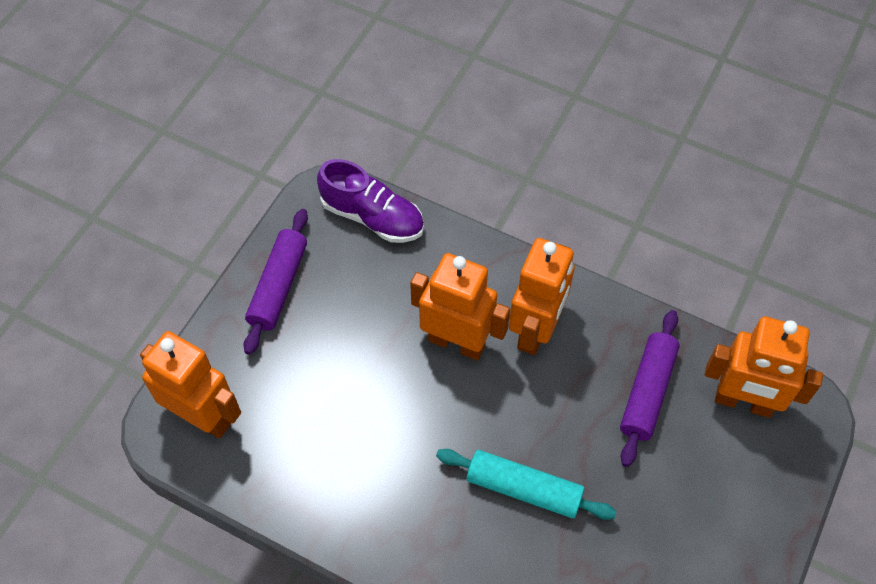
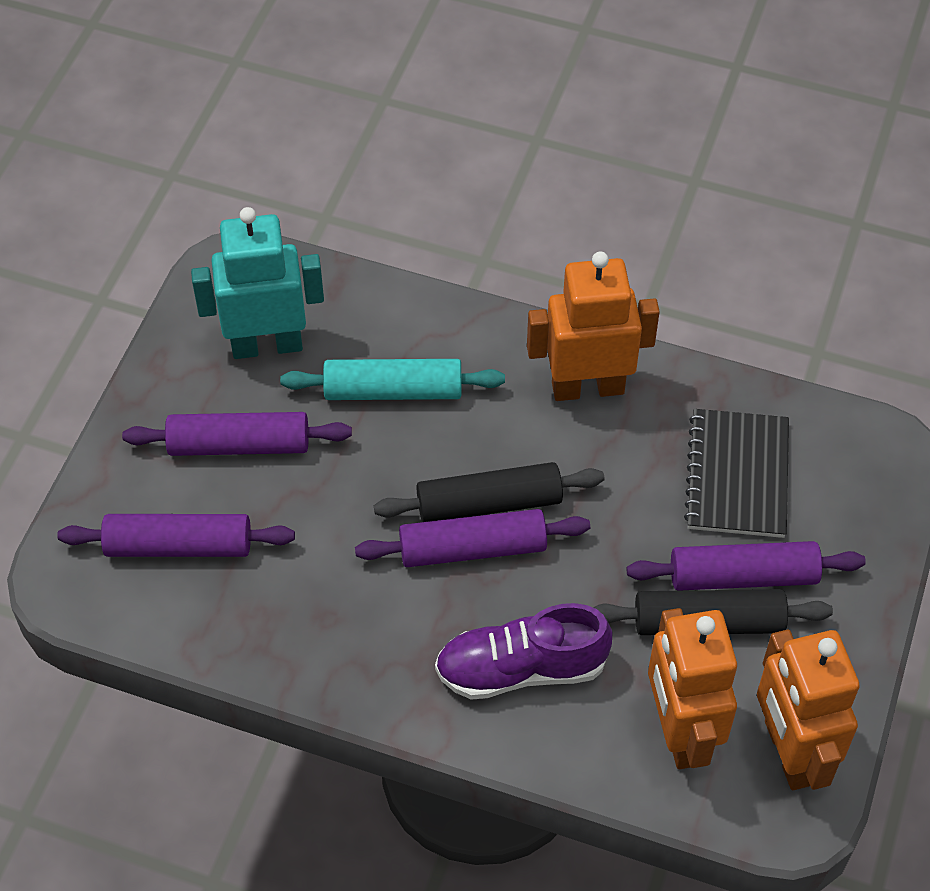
black notebook: none = 0 -> [684,409,789,538] = 1
black rolling pin: none = 0 -> [374,462,605,522] [593,589,833,635] = 2
orange robot: [140,331,241,438] [410,253,510,360] [509,238,575,355] [704,317,823,418] = 4 -> [527,251,660,401] [648,608,737,769] [757,630,860,790] = 3
purple rolling pin: [244,209,308,355] [620,310,680,467] = 2 -> [57,514,295,557] [122,412,352,456] [355,509,590,567] [627,541,866,591] = 4
turquoise robot: none = 0 -> [191,207,324,359] = 1

